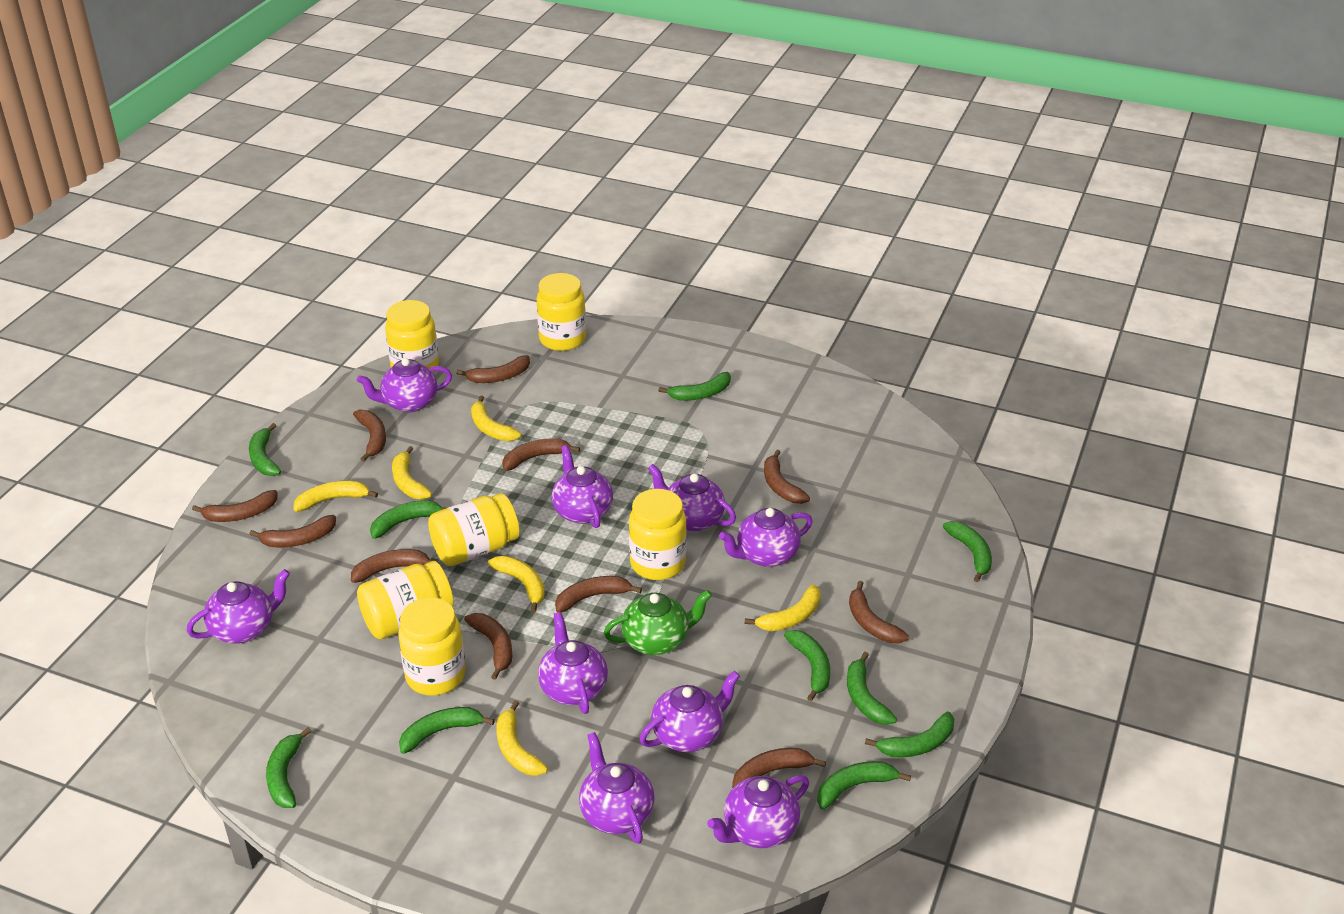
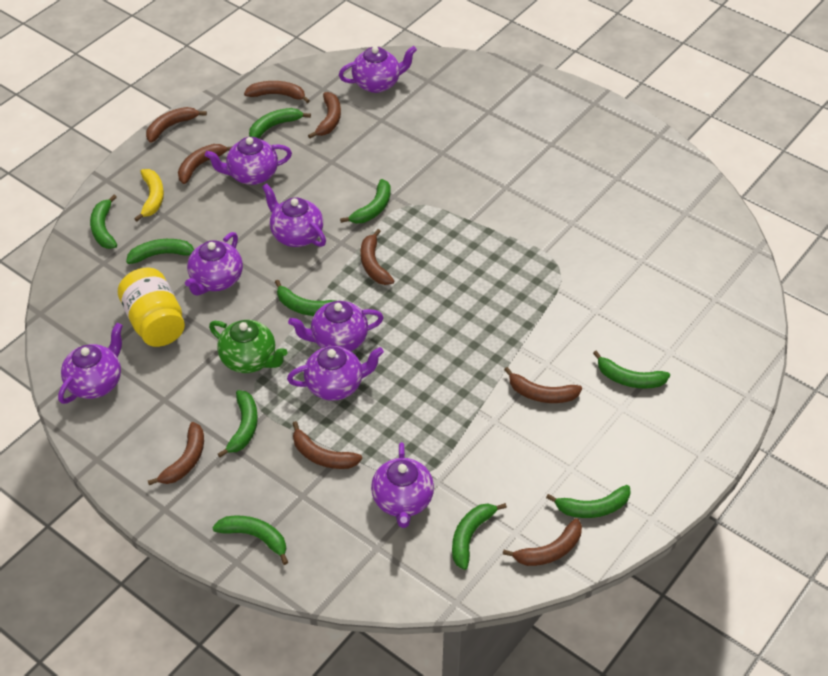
brown banana: [192,490,278,522] [249,515,336,547] [351,549,439,583] [353,409,386,462] [456,355,530,383] [464,613,512,680] [502,438,580,471] [555,576,642,613] [732,748,826,788] [764,450,810,504] [849,581,909,643] = 11 -> [146,107,207,143] [148,422,204,485] [178,144,233,184] [244,81,310,103] [292,421,362,469] [308,92,341,138] [361,229,394,285] [503,518,582,566] [504,367,582,403] = 9
purple teapot: [187,569,290,644] [357,358,452,412] [538,612,608,714] [552,445,613,528] [579,732,655,844] [639,671,740,752] [648,464,736,532] [707,775,809,848] [719,508,813,567] = 9 -> [58,323,123,404] [185,232,243,295] [205,137,292,185] [262,183,326,247] [287,346,384,401] [288,301,384,351] [339,46,417,93] [371,442,434,528] = 8
yellow banana: [294,481,378,512] [392,446,432,499] [471,396,521,441] [488,556,545,613] [496,700,548,776] [745,584,821,631] = 6 -> [134,169,164,221] = 1
yellow jar: [357,561,453,639] [385,300,439,373] [398,597,466,696] [428,493,519,566] [536,273,586,351] [629,489,687,580] = 6 -> [118,268,185,347] = 1

